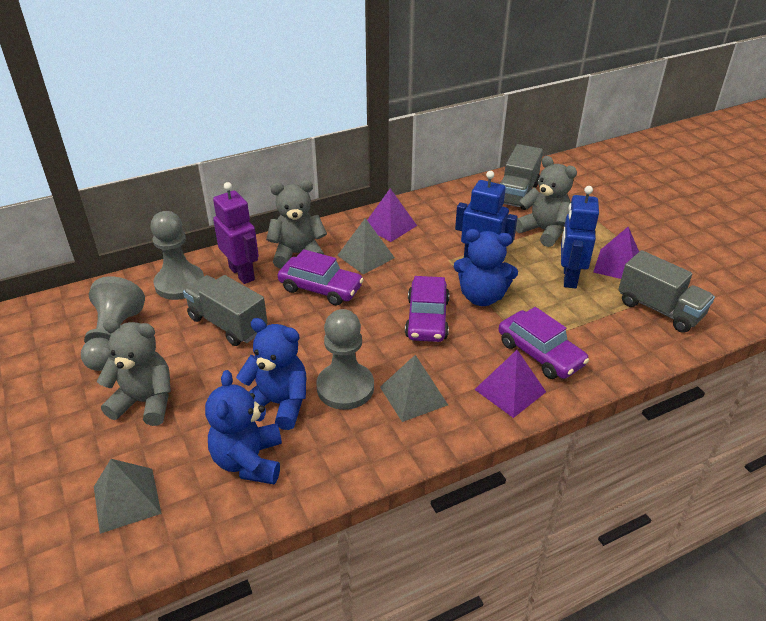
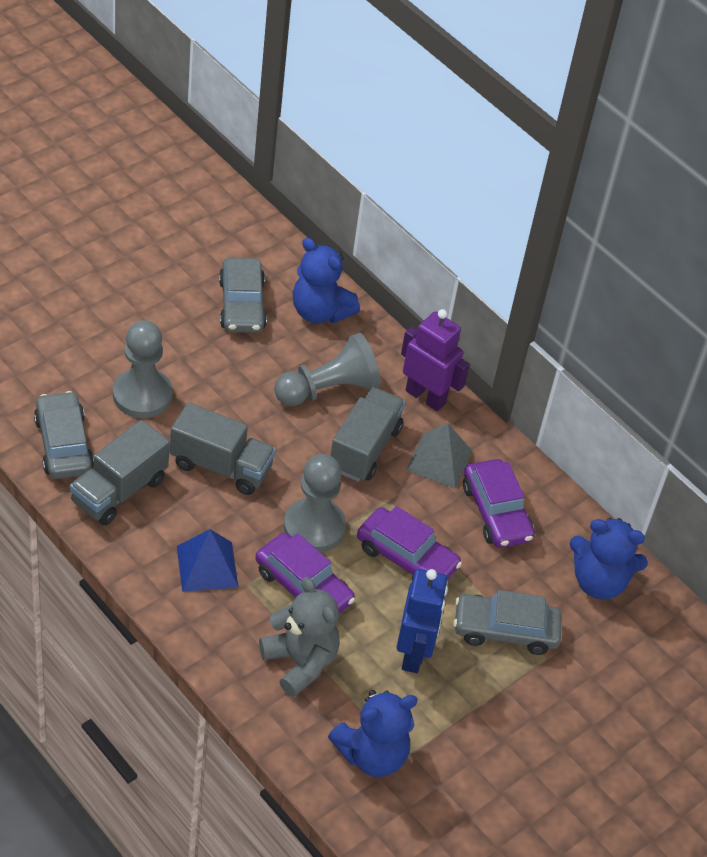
blue pyramid: none = 0 -> [177,529,239,592] = 1
blue robot: [455,171,518,258] [561,186,599,289] = 2 -> [397,569,448,673] = 1
grey car: none = 0 -> [34,391,94,479] [219,258,267,333] [454,590,562,655] = 3
grey pyramid: [94,459,162,534] [337,218,395,275] [380,355,448,422] = 3 -> [406,423,473,489] = 1
grey teddy bear: [97,319,171,426] [266,180,327,269] [516,156,577,247] = 3 -> [259,577,340,697] = 1
purple pyramid: [367,189,417,242] [474,350,546,418] [593,227,639,279] = 3 -> none = 0

